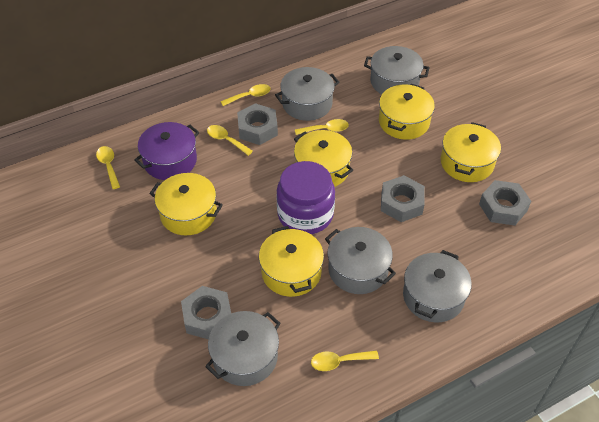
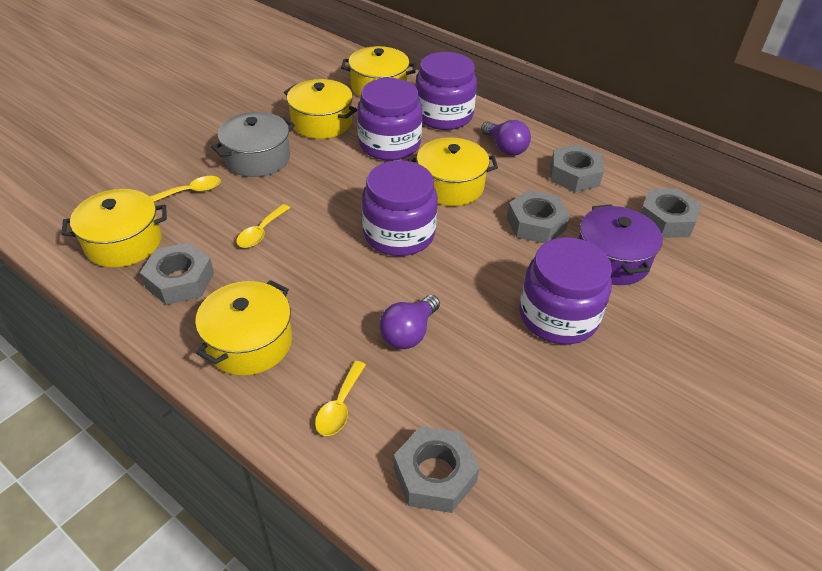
grey nut: [181,286,231,340] [237,103,278,145] [381,175,425,222] [479,180,531,226] = 4 -> [140,242,214,305] [394,426,480,513] [507,190,570,243] [550,144,604,192] [640,188,702,238] = 5
grey pot: [205,311,281,386] [275,67,339,121] [325,227,396,294] [364,46,430,94] [403,250,472,322] = 5 -> [211,112,295,177] = 1
purple jar: [276,161,335,234] = 1 -> [357,78,422,161] [362,160,438,256] [415,52,477,130] [519,237,612,344] = 4
purple light bulb: none = 0 -> [380,295,440,349] [481,120,531,156] = 2
yellow spoon: [96,146,120,189] [207,125,253,156] [220,84,271,106] [295,119,349,135] [311,350,379,371] = 5 -> [149,176,221,202] [236,204,290,248] [315,361,366,436] = 3

